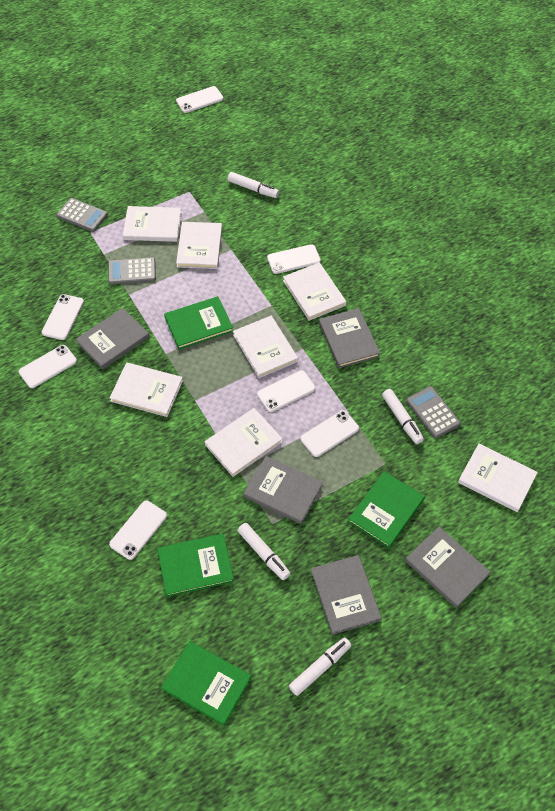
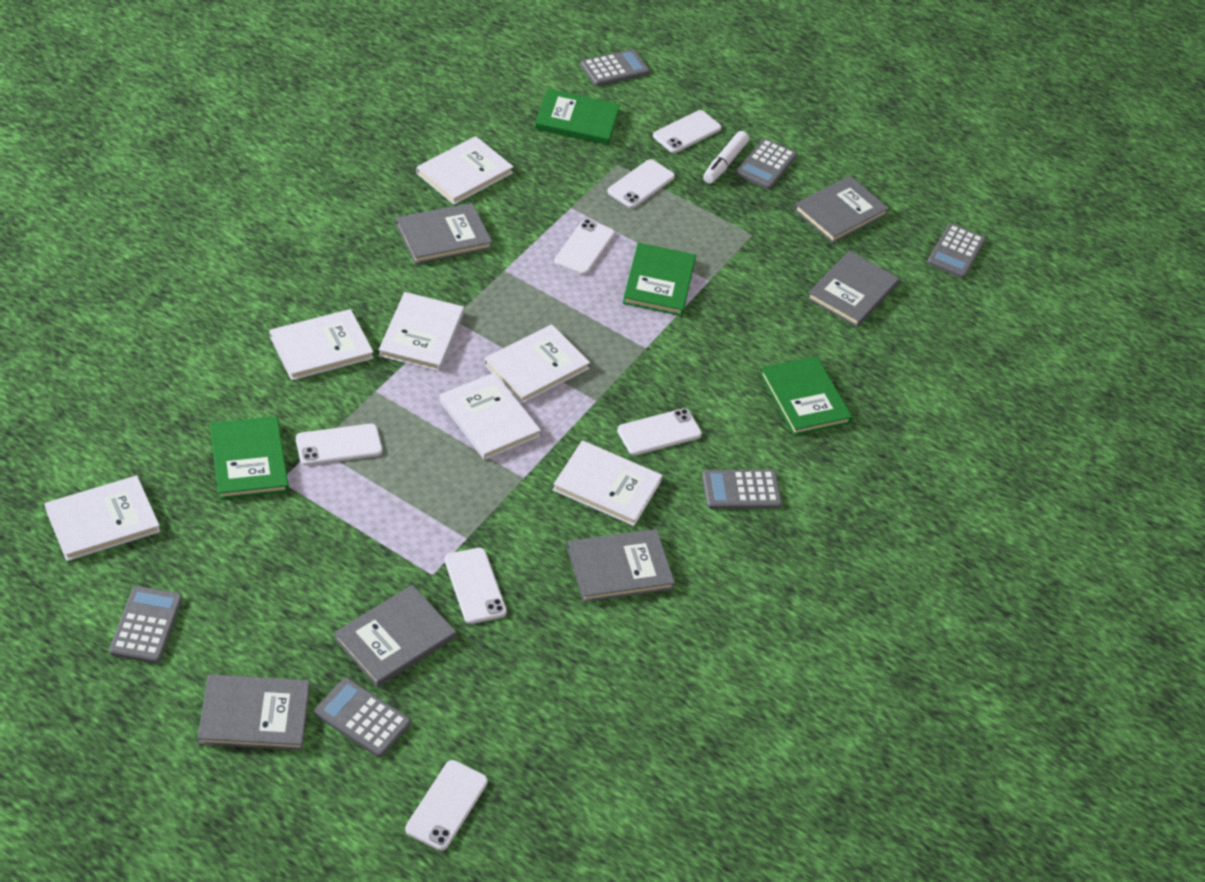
grey book: [76,308,149,369] [243,456,323,524] [311,555,382,635] [319,308,380,368] [405,526,490,608] = 5 -> [198,674,310,751] [334,585,456,687] [396,203,492,264] [567,529,675,602] [794,176,889,243] [807,251,899,327] = 6
grey calculator: [56,198,108,232] [108,257,156,285] [406,386,461,438] = 3 -> [109,586,182,664] [314,678,411,757] [580,49,650,86] [702,470,782,509] [736,138,797,189] [927,224,986,278] = 6
white marker: [227,172,279,198] [237,523,291,580] [289,637,351,696] [382,389,424,444] = 4 -> [703,131,749,184] = 1

